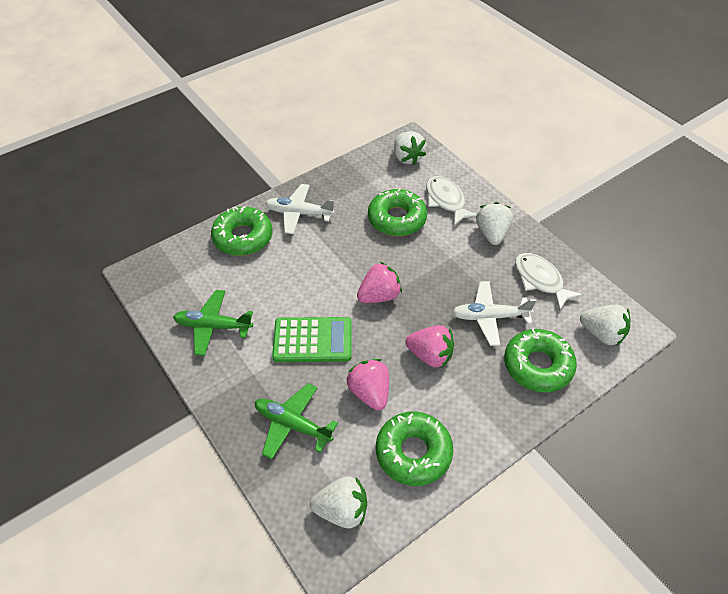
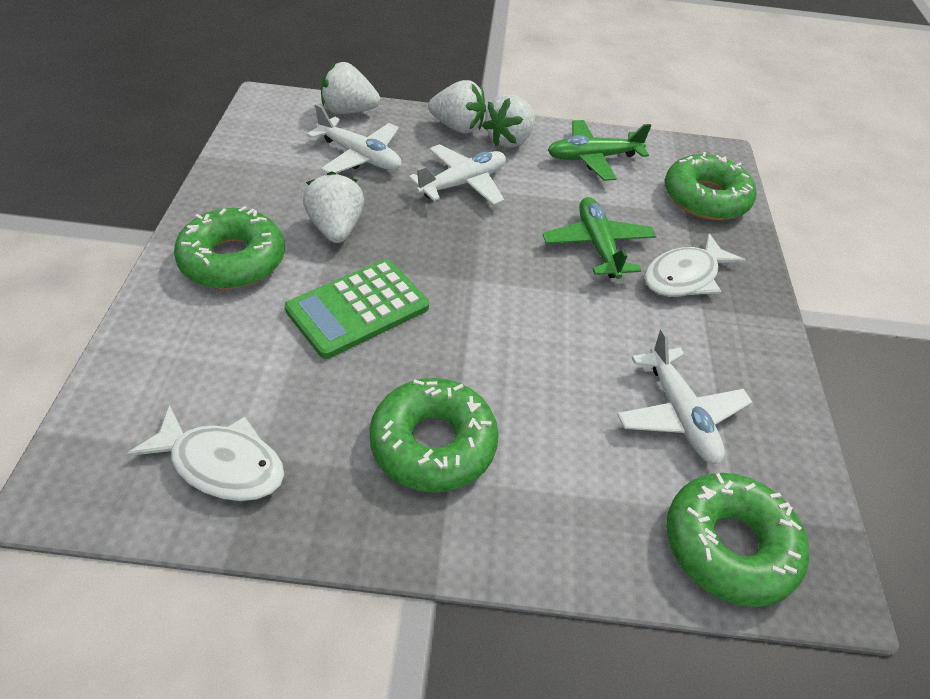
pink strawberry: [347,359,389,411] [357,262,402,303] [405,325,454,368] = 3 -> none = 0
white plane: [265,184,335,234] [452,281,536,346] = 2 -> [307,104,401,173] [409,144,506,205] [617,329,752,464] = 3

